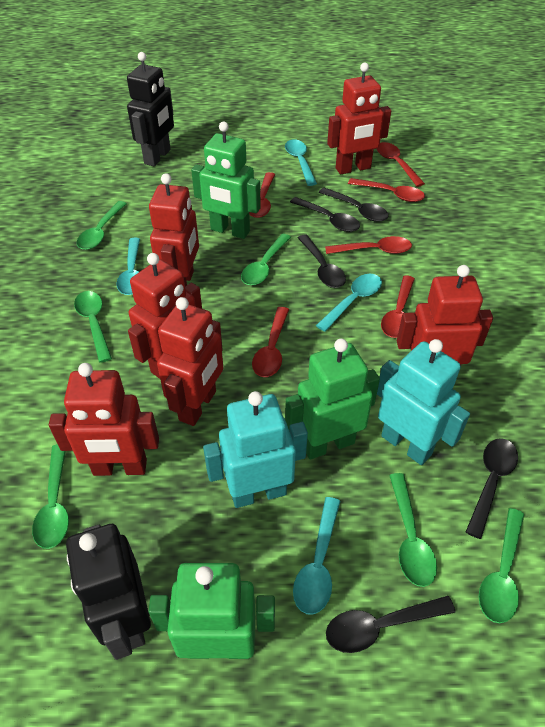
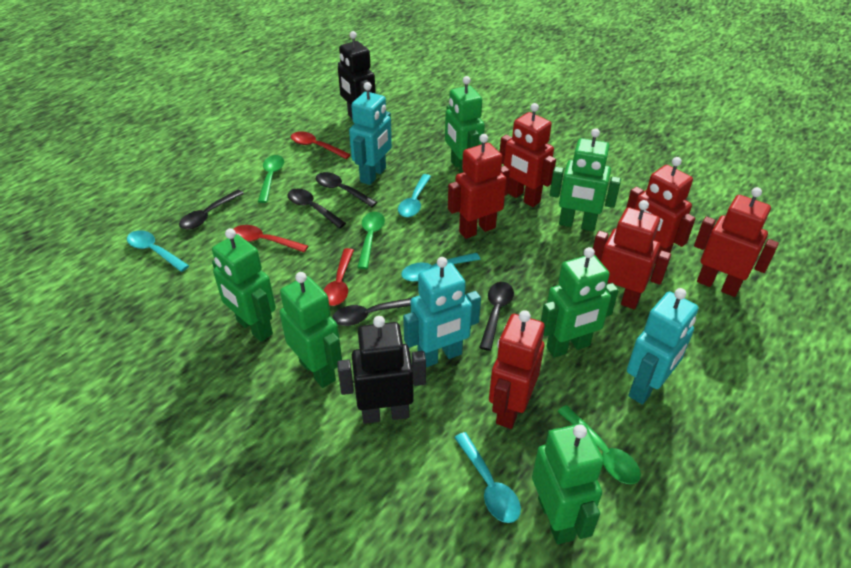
green robot: [149,563,275,659] [191,121,261,239] [285,339,380,460] = 3 -> [212,228,276,342] [279,272,342,388] [445,76,485,173] [532,423,604,544] [541,247,619,358] [550,128,621,231] = 6
green spoon: [32,444,69,549] [74,291,112,363] [76,201,127,250] [241,234,291,285] [389,473,437,587] [479,508,524,623] = 6 -> [258,155,284,203] [357,212,385,269] [557,405,641,484] = 3
red spoon: [249,172,275,218] [252,307,289,377] [325,236,412,254] [348,178,425,202] [377,142,425,187] [381,275,415,338] = 6 -> [234,225,308,253] [291,131,351,159] [323,248,354,306] = 3
turquoise robot: [203,391,308,508] [377,339,470,465] = 2 -> [349,82,392,185] [403,257,481,367] [627,288,698,405] = 3

